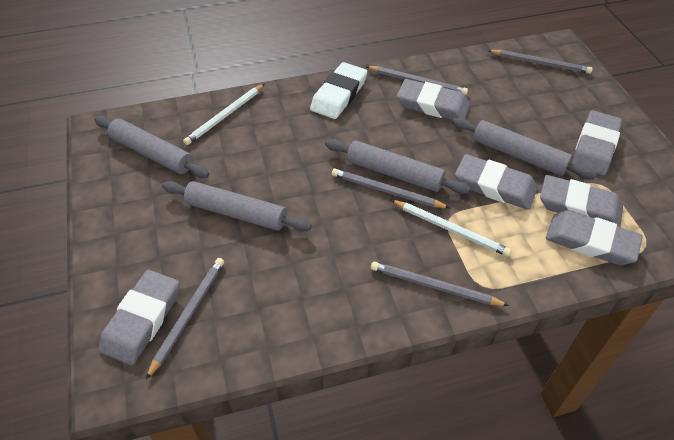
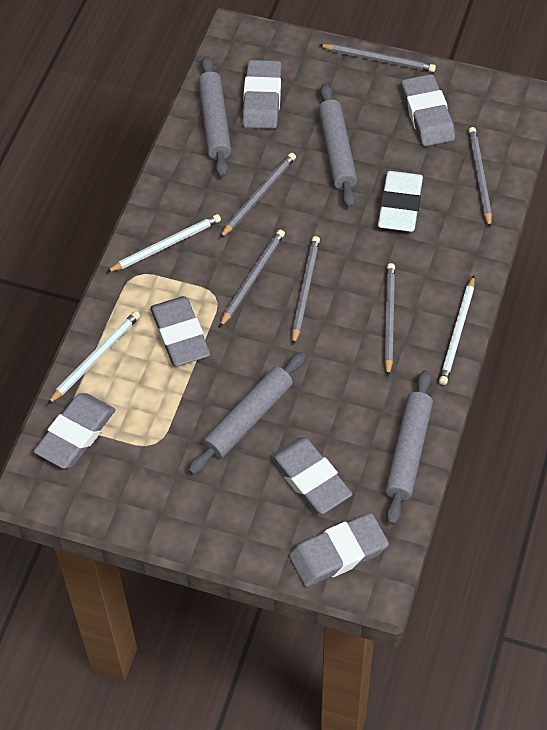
grey pencil: [146,258,224,380] [332,169,450,208] [366,66,468,95] [371,262,509,306] [487,50,593,74] = 5 -> [219,229,285,328] [220,153,296,238] [292,236,320,345] [319,44,436,72] [384,263,395,377] [468,127,492,228] = 6
white pencil: [183,84,264,145] [391,200,511,257] = 2 -> [47,311,140,405] [107,214,221,272] [439,275,475,385] = 3

